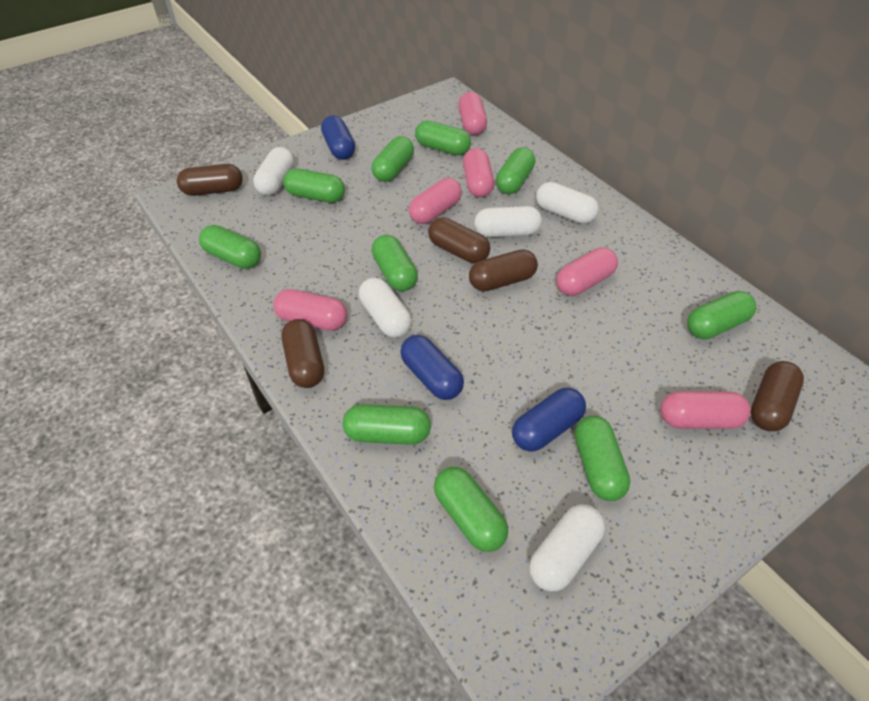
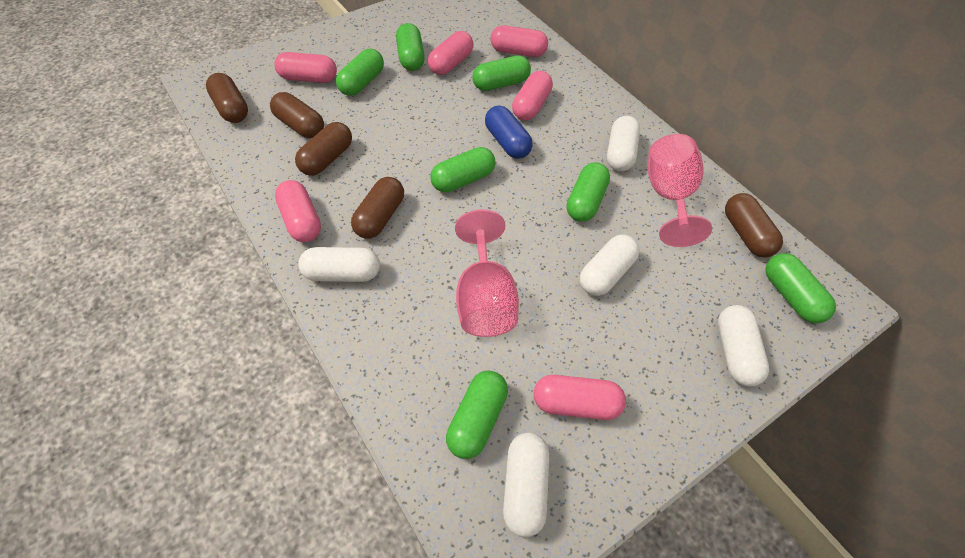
blue capsule: [321,115,355,160] [400,335,464,400] [512,388,586,452] = 3 -> [485,106,533,159] = 1
green capsule: [199,225,261,269] [283,168,345,203] [343,404,431,445] [372,136,414,182] [372,235,418,291] [415,121,471,155] [434,467,508,552] [496,147,535,194] [575,416,630,501] [687,291,756,339] = 10 -> [336,49,384,96] [396,23,425,71] [430,147,496,192] [446,370,508,459] [472,55,531,91] [567,162,610,222] [765,253,836,324] = 7
pink goblet: none = 0 -> [455,209,519,337] [648,134,712,247] = 2

